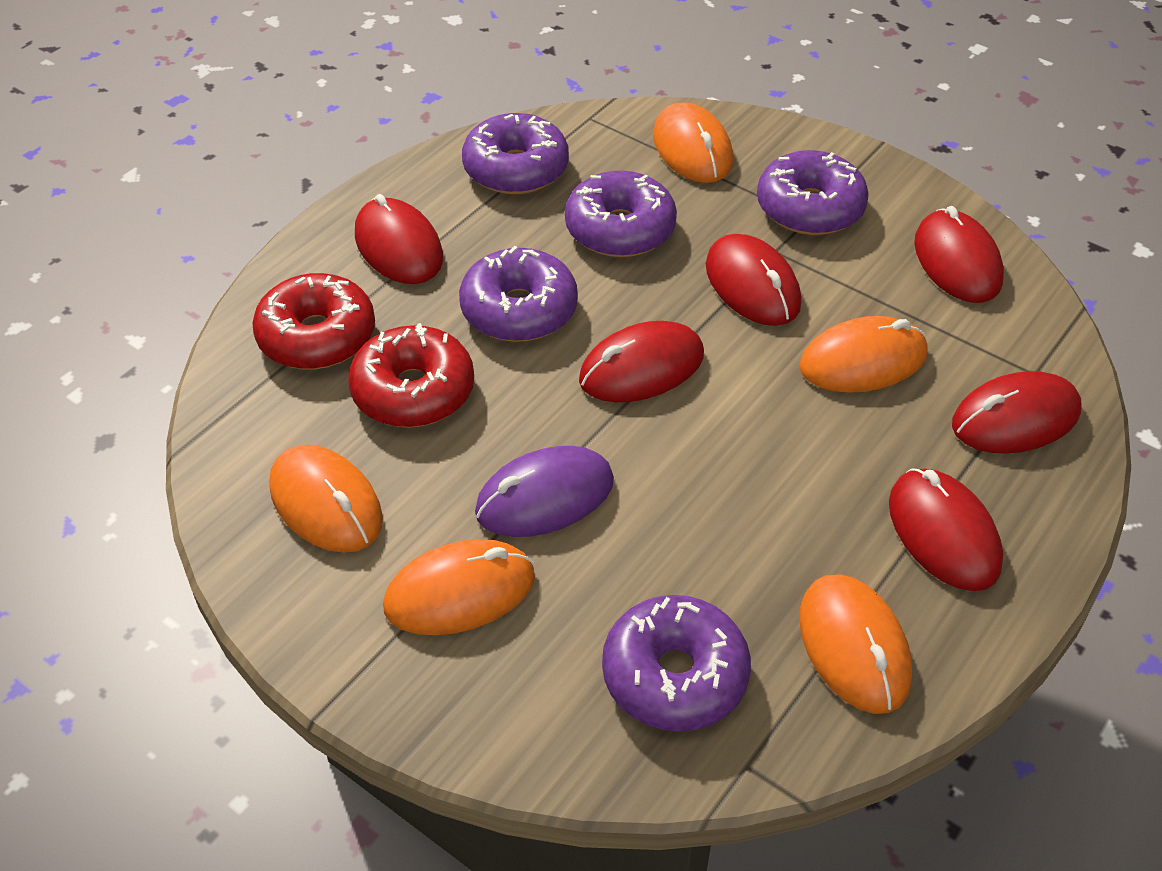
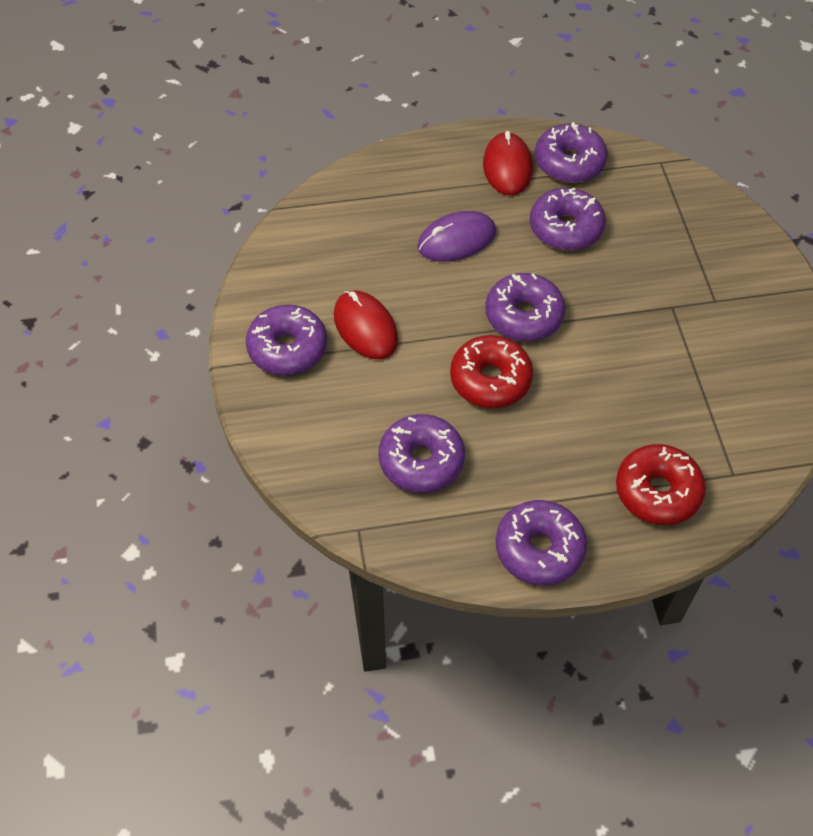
orange mouse: [269,445,383,553] [383,539,535,635] [653,102,733,183] [799,316,928,393] [799,575,912,714] = 5 -> none = 0
purple donut: [459,246,578,342] [462,113,569,194] [565,170,677,257] [602,595,751,732] [757,150,869,235] = 5 -> [246,304,327,375] [379,414,465,493] [485,273,565,341] [496,500,587,585] [530,188,606,251] [535,122,608,183] = 6
red mouse: [355,194,443,284] [579,321,704,402] [706,234,801,326] [889,468,1003,591] [914,206,1004,303] [952,371,1082,454] = 6 -> [334,290,398,360] [483,131,533,196] = 2

